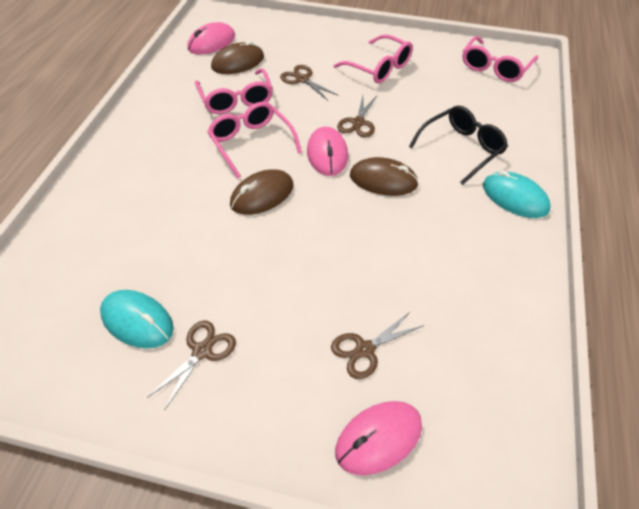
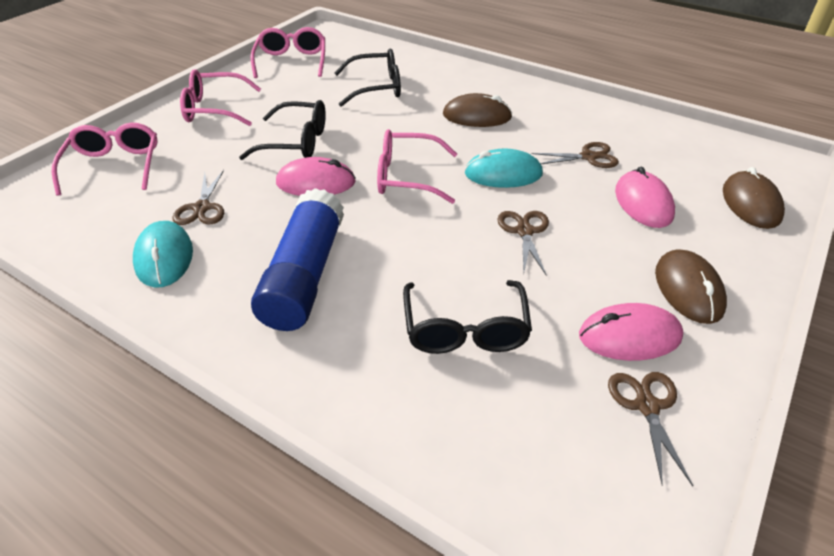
black glasses: [409,106,508,185] = 1 -> [239,100,326,160] [335,49,401,107] [403,280,532,354] = 3
blue glue stick: none = 0 -> [251,188,344,331] = 1

